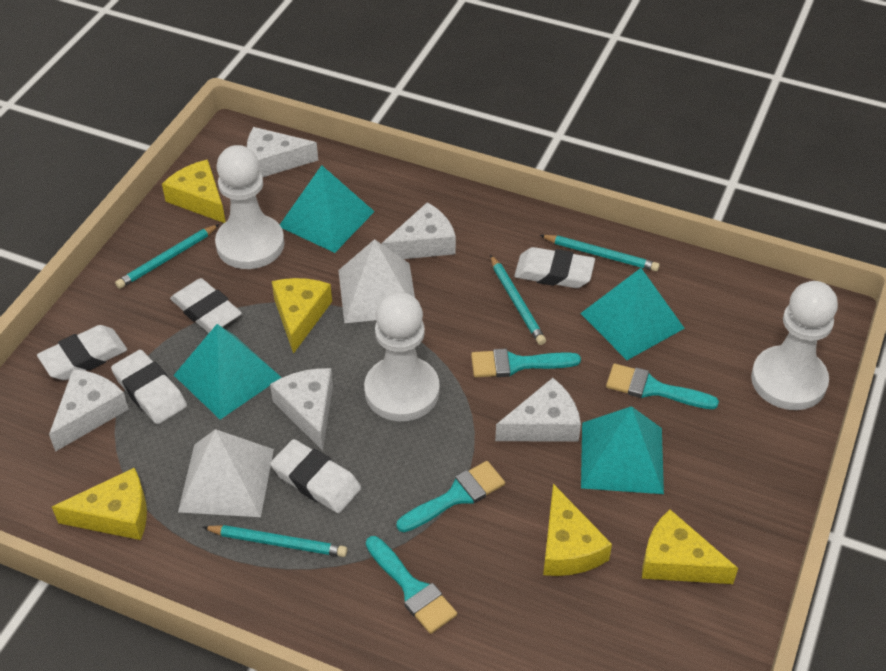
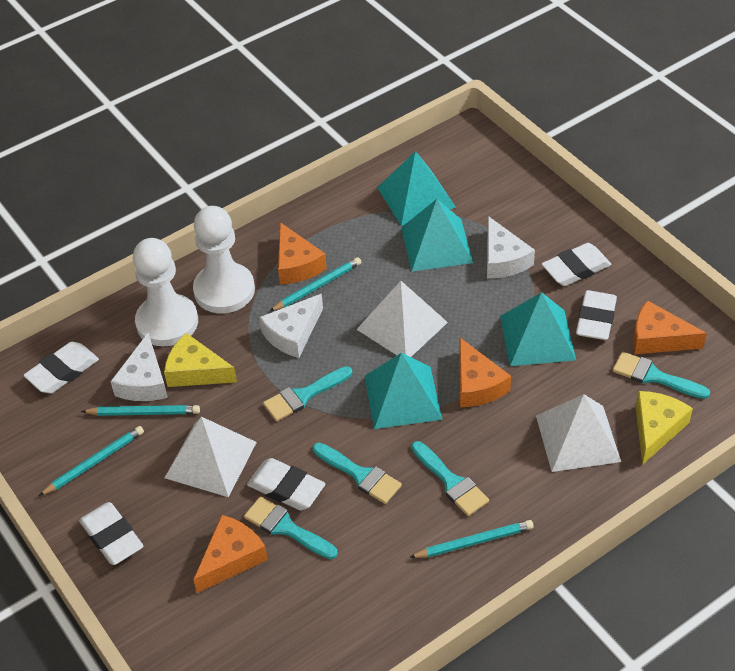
orange cheese: none = 0 -> [193,515,268,593] [278,222,327,285] [460,338,511,407] [633,300,707,354] = 4
turquoise brush: [366,536,457,634] [397,461,505,532] [471,349,581,377] [606,364,719,409] = 4 -> [244,496,338,559] [263,366,352,422] [313,443,402,504] [411,441,489,516] [613,352,710,399] = 5
white cheese: [49,369,129,452] [247,127,318,177] [270,368,333,451] [381,202,456,259] [495,378,581,441] = 5 -> [110,333,168,401] [259,294,323,358] [487,216,535,279] = 3
white pawn: [215,145,285,269] [364,292,440,421] [751,281,838,410] = 3 -> [133,238,198,346] [193,206,255,313] = 2
white pyramid: [178,429,274,517] [338,239,415,323] = 2 -> [165,417,257,497] [356,281,448,357] [536,394,621,472] = 3
yellow cheese: [52,468,147,540] [162,160,226,223] [272,278,332,354] [543,484,612,576] [642,509,738,584] = 5 -> [164,333,237,387] [635,391,693,465] = 2

